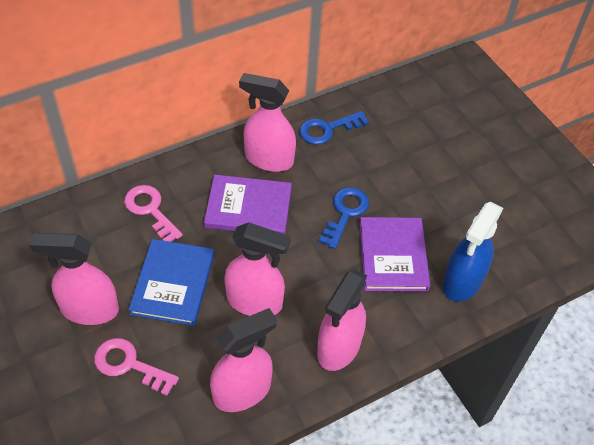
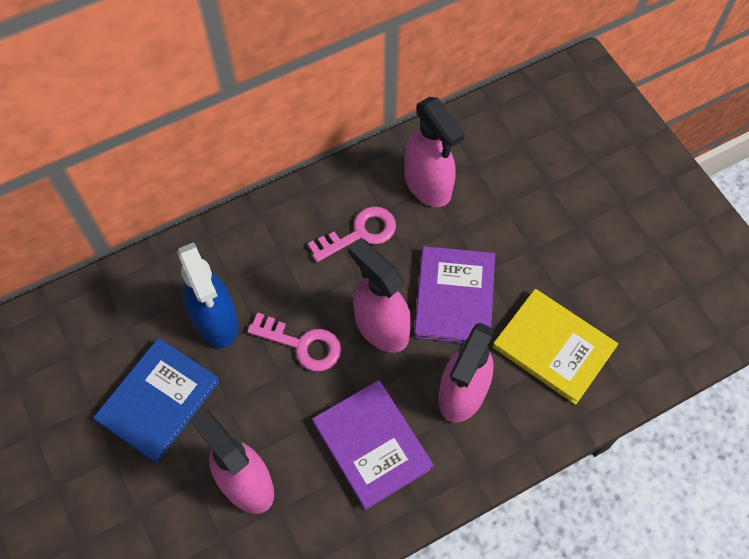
blue key: [299,111,369,145] [318,187,369,249] = 2 -> none = 0
pink spray bottle: [30,233,119,325] [210,308,277,412] [224,222,291,316] [239,73,296,172] [317,269,367,371] = 5 -> [190,409,274,514] [348,238,412,353] [404,97,465,207] [438,323,495,422] = 4
yellow book: none = 0 -> [493,289,618,405] = 1

